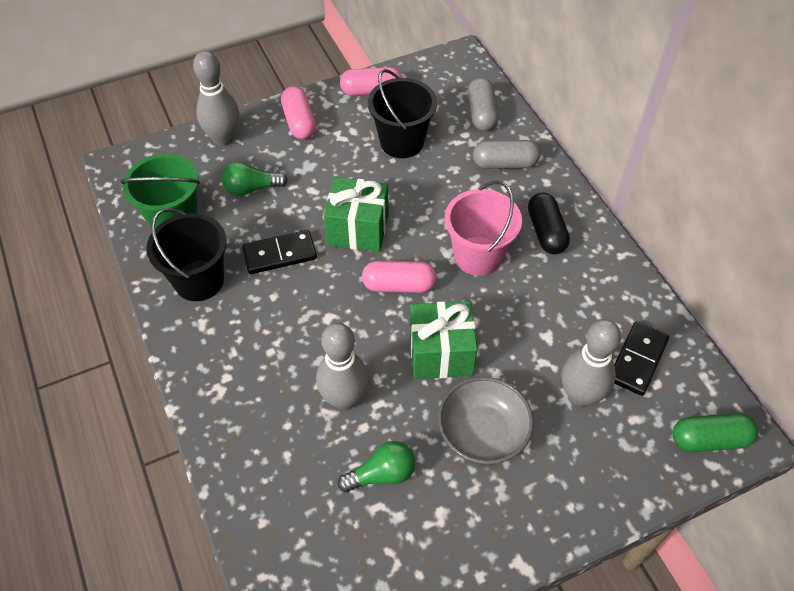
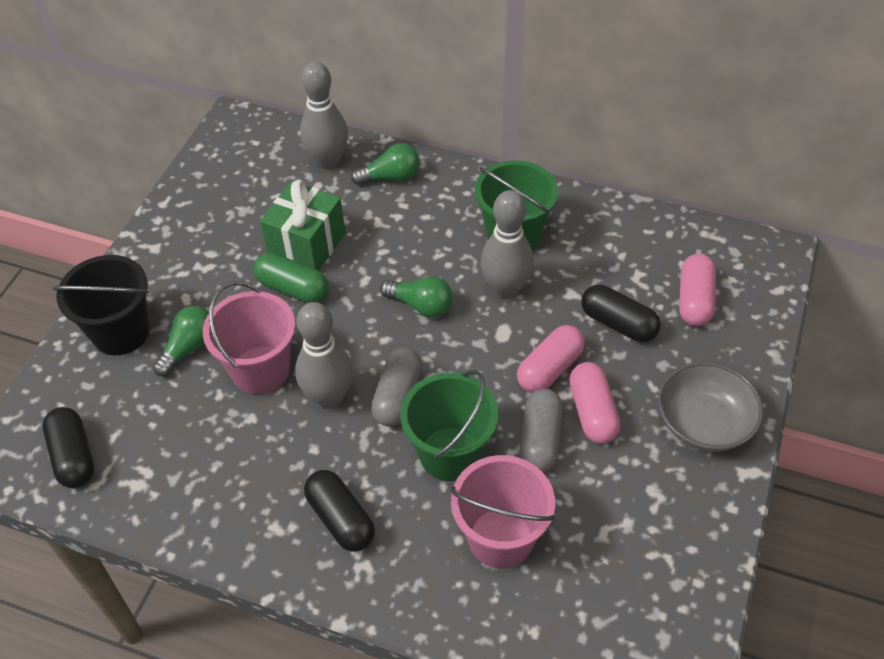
black bucket: [146,208,227,301] [368,69,437,158] = 2 -> [53,255,150,355] = 1
black capsule: [528,193,570,254] = 1 -> [42,407,94,488] [304,470,375,552] [581,285,661,342] = 3
black domino: [242,230,317,274] [614,321,669,396] = 2 -> none = 0
green bucket: [120,154,200,229] = 1 -> [400,370,499,481] [475,160,558,250] = 2
green gift: [324,177,388,252] [410,301,477,379] = 2 -> [260,180,345,271] = 1
green light bulb: [222,162,288,196] [338,441,415,492] = 2 -> [153,306,209,377] [351,144,420,185] [380,276,453,318] = 3
pink bucket: [445,181,522,276] = 1 -> [203,281,295,394] [450,455,556,569] = 2

